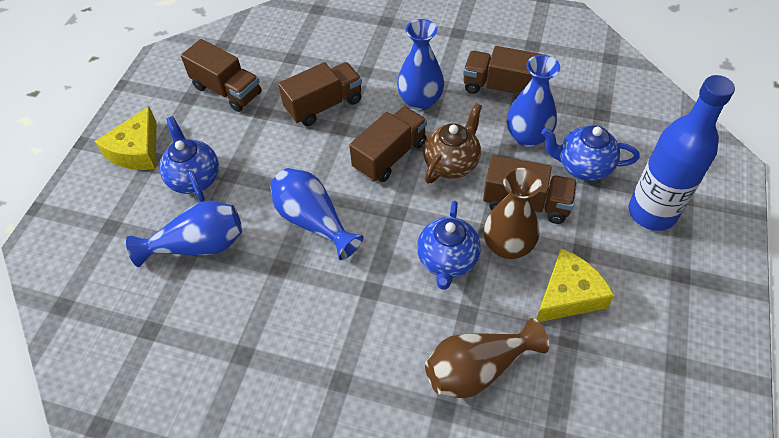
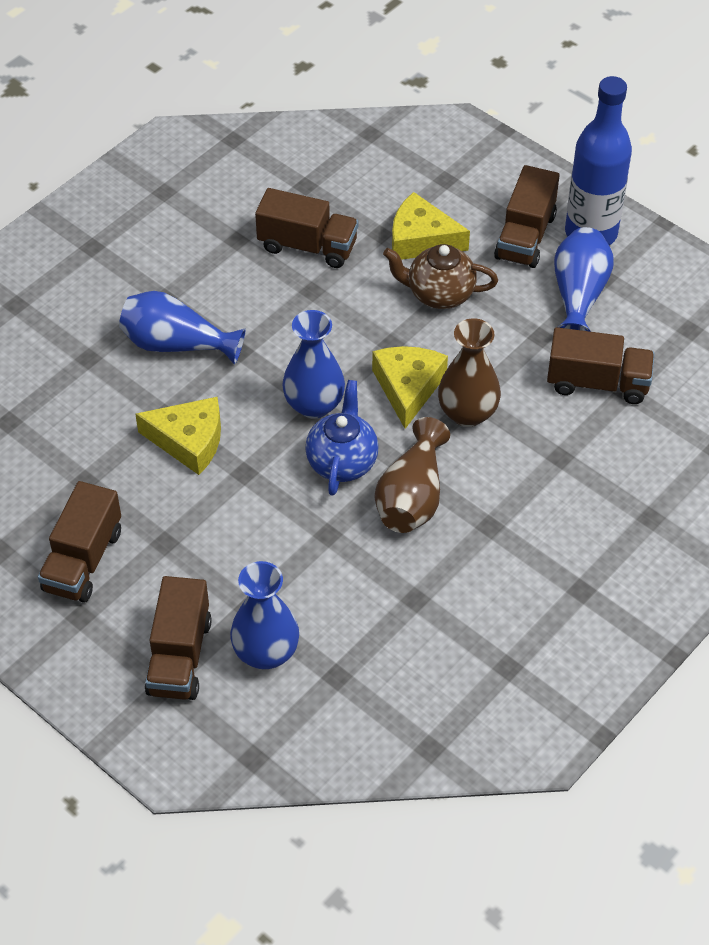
blue teapot: [159,116,219,202] [417,201,481,290] [541,125,639,181] = 3 -> [305,380,378,496] = 1
yellow cheese: [95,107,156,170] [536,248,614,322] = 2 -> [135,397,221,475] [372,346,448,429] [392,192,470,260] = 3

